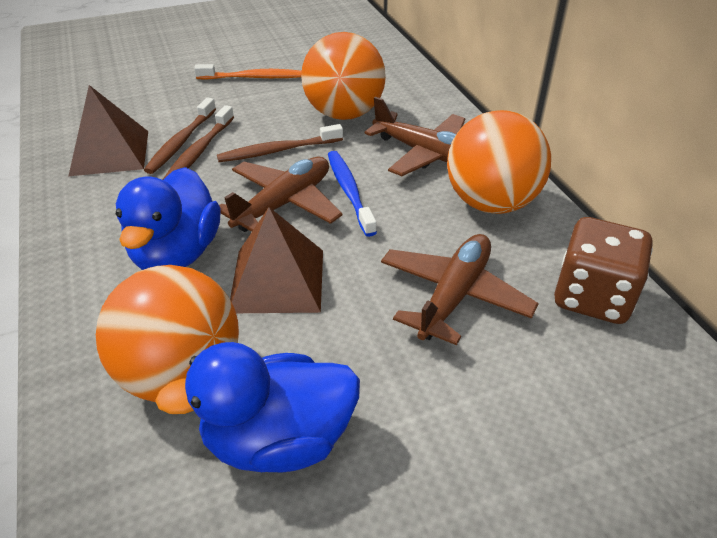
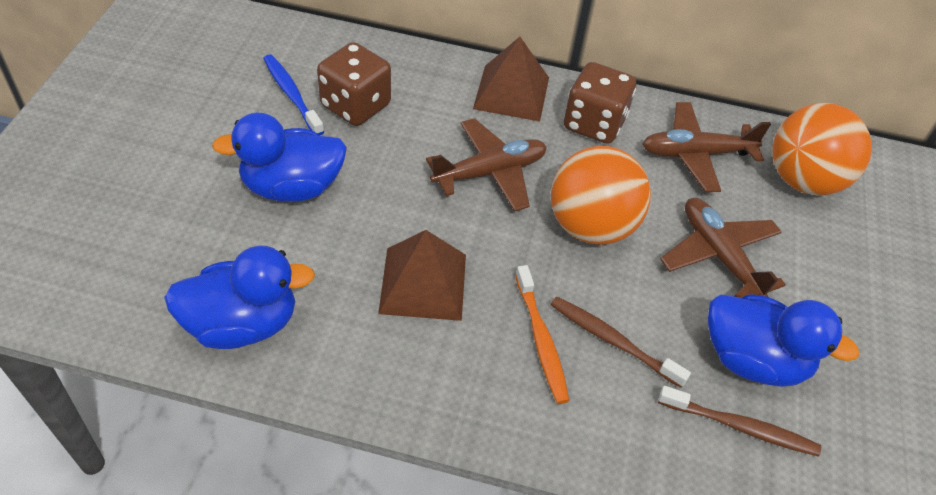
blue duck: [116,167,221,270] [155,342,360,472] = 2 -> [164,246,315,349] [212,113,347,202] [708,294,859,387] = 3
brown dice: [554,217,653,324] = 1 -> [317,42,391,126] [564,62,636,144] = 2
brown toothbrush: [144,97,216,174] [163,105,234,179] [217,124,343,162] = 3 -> [550,297,691,388] [658,386,821,457] = 2
orange ball: [96,265,239,402] [301,32,386,120] [447,110,551,214] = 3 -> [551,146,651,245] [772,103,872,195] = 2

